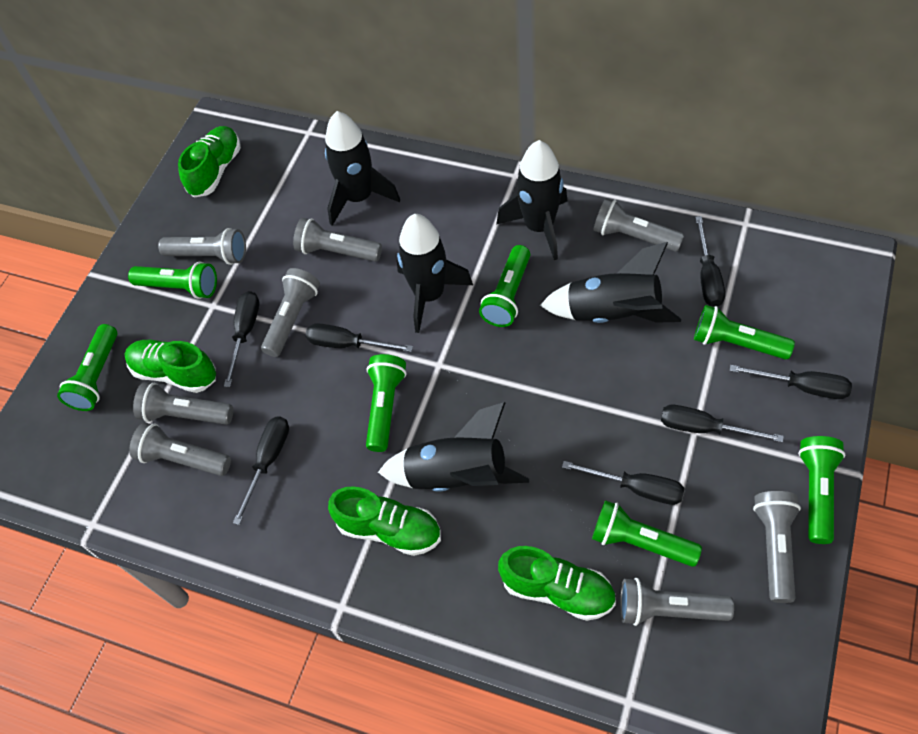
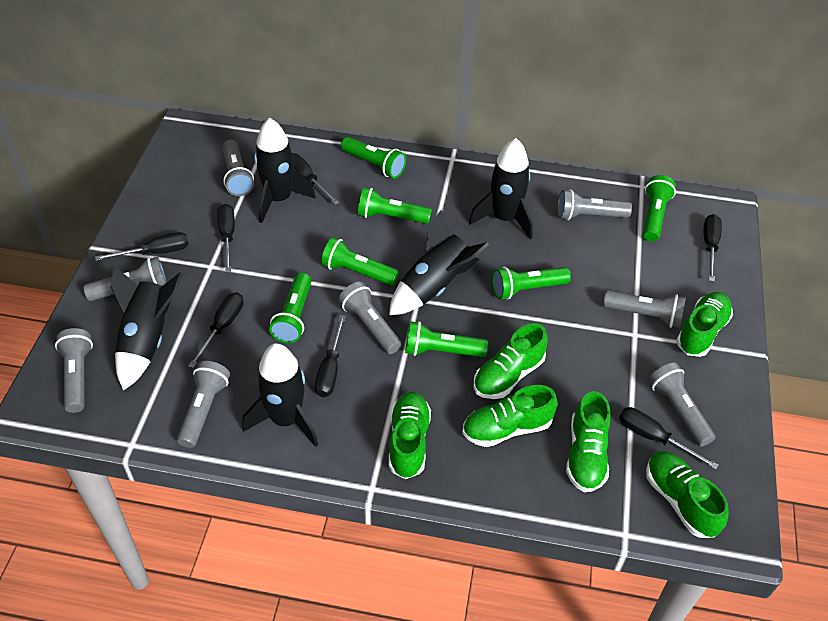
green shoe: [124,340,216,393] [178,126,241,198] [328,486,441,556] [498,546,616,621] = 4 -> [389,392,431,479] [462,385,558,447] [474,323,548,399] [566,391,611,492] [646,451,729,538] [676,292,733,357] = 6

